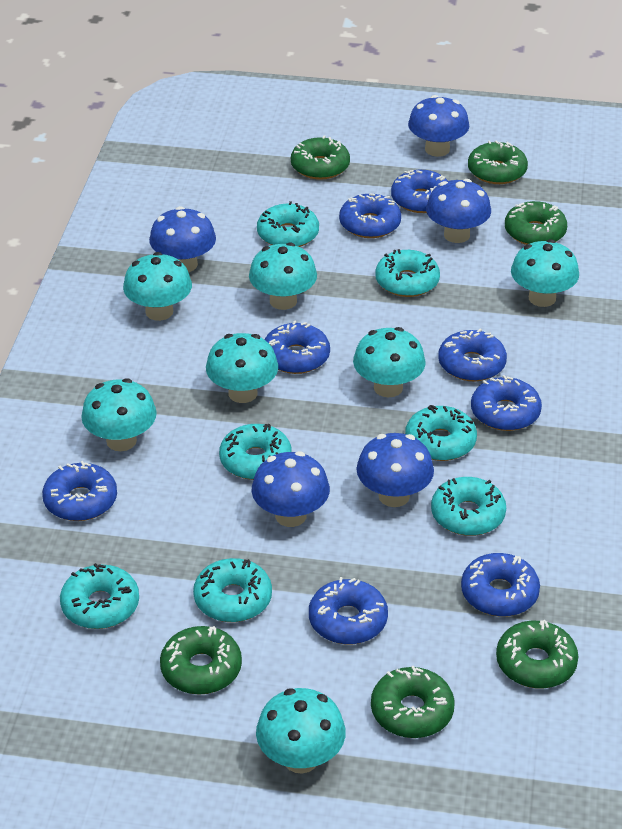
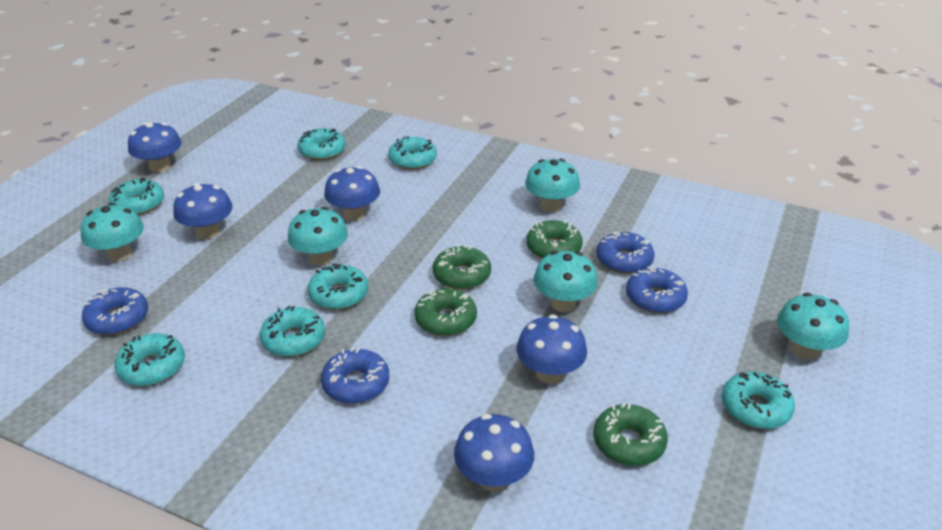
blue donut: [42,461,117,521] [265,320,330,374] [309,577,388,644] [339,193,401,238] [391,170,448,213] [438,328,507,381] [461,553,540,617] [471,375,542,431] = 8 -> [82,287,148,335] [321,347,389,404] [596,232,654,274] [626,267,688,313] = 4
green donut: [160,626,242,695] [291,135,350,180] [371,666,455,738] [468,140,528,184] [496,620,578,689] [505,201,567,245] = 6 -> [415,288,477,336] [433,244,491,290] [526,220,583,259] [593,403,668,466] = 4
turquoise mushroom: [81,378,157,451] [123,252,192,321] [206,333,278,403] [249,242,317,310] [256,688,346,774] [353,327,426,398] [511,239,579,307] = 7 -> [81,203,144,262] [288,207,348,266] [525,159,580,212] [534,251,598,312] [777,293,849,360] = 5

